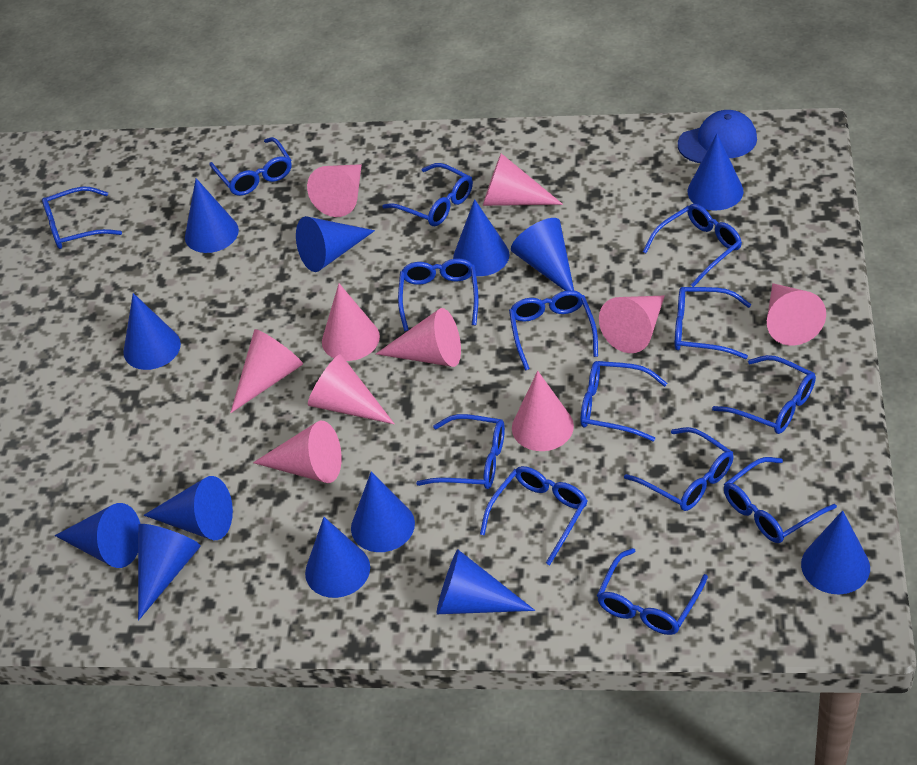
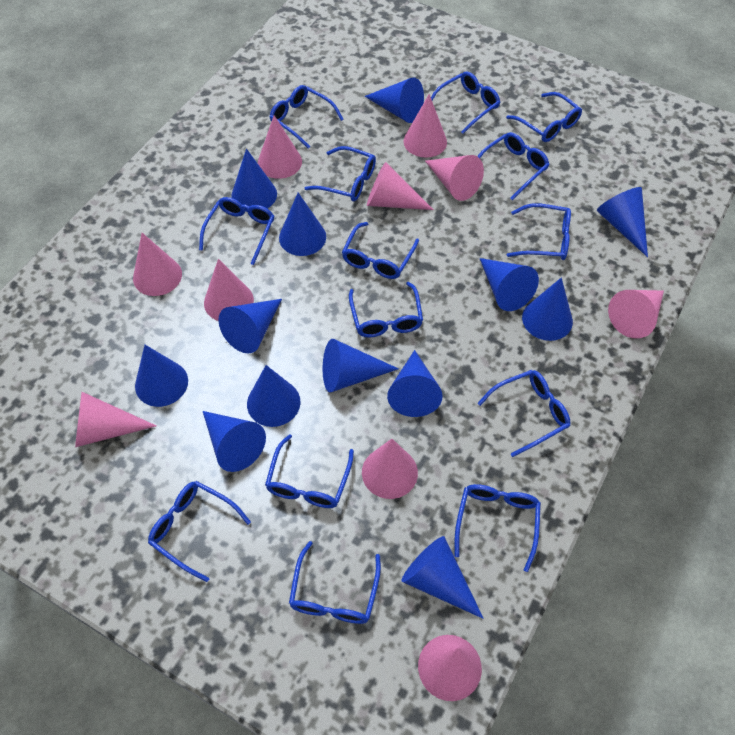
blue cap: [678,110,757,163] = 1 -> none = 0

